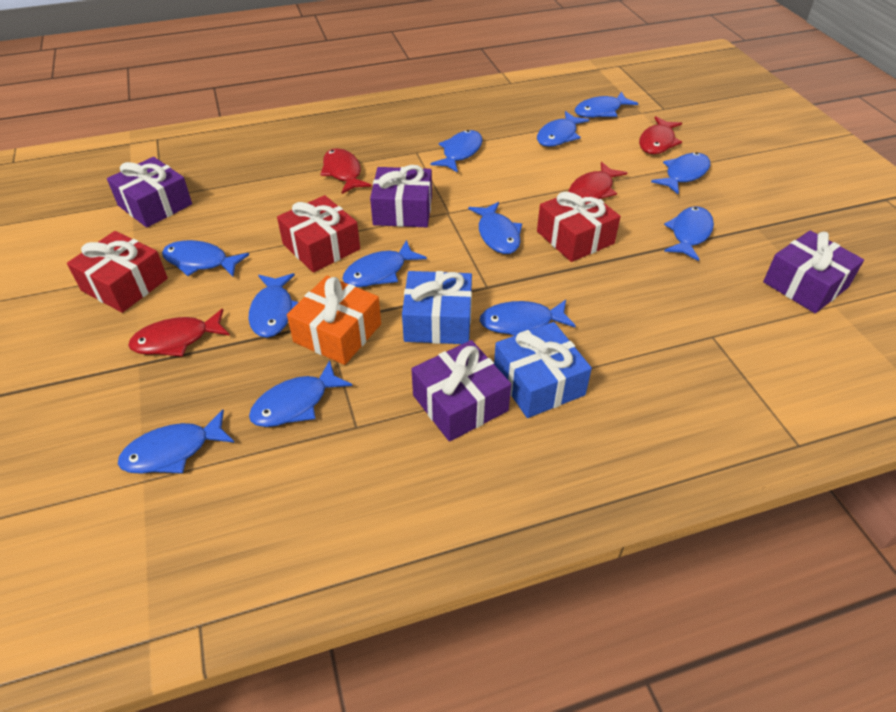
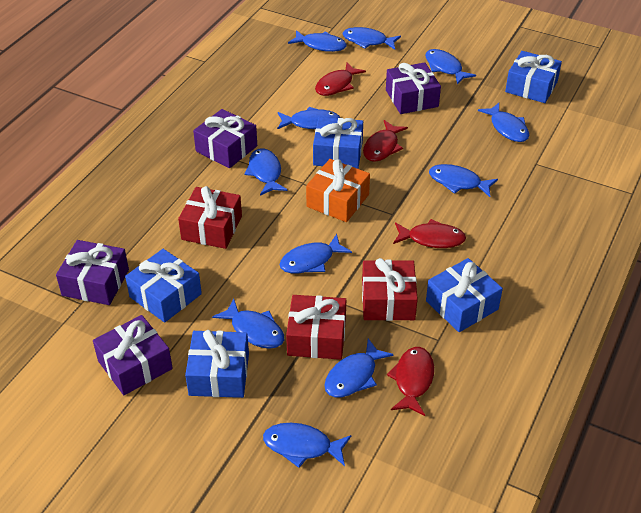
blue fish: [118,410,235,474] [162,240,249,277] [248,273,299,338] [249,360,352,427] [342,240,427,287] [431,130,483,173] [468,202,522,254] [480,300,576,336] [537,111,589,147] [575,91,638,118] [651,152,710,194] [664,206,714,261] = 12 -> [212,299,284,349] [245,148,288,196] [263,423,351,468] [277,107,340,129] [279,234,352,273] [288,30,347,52] [324,338,394,397] [343,27,401,50] [425,49,476,84] [429,164,498,197] [478,103,529,142] = 11
blue gift: [402,271,472,344] [494,322,592,418] = 2 -> [125,249,202,323] [185,330,249,398] [313,117,363,169] [426,258,503,332] [505,51,562,103] = 5

